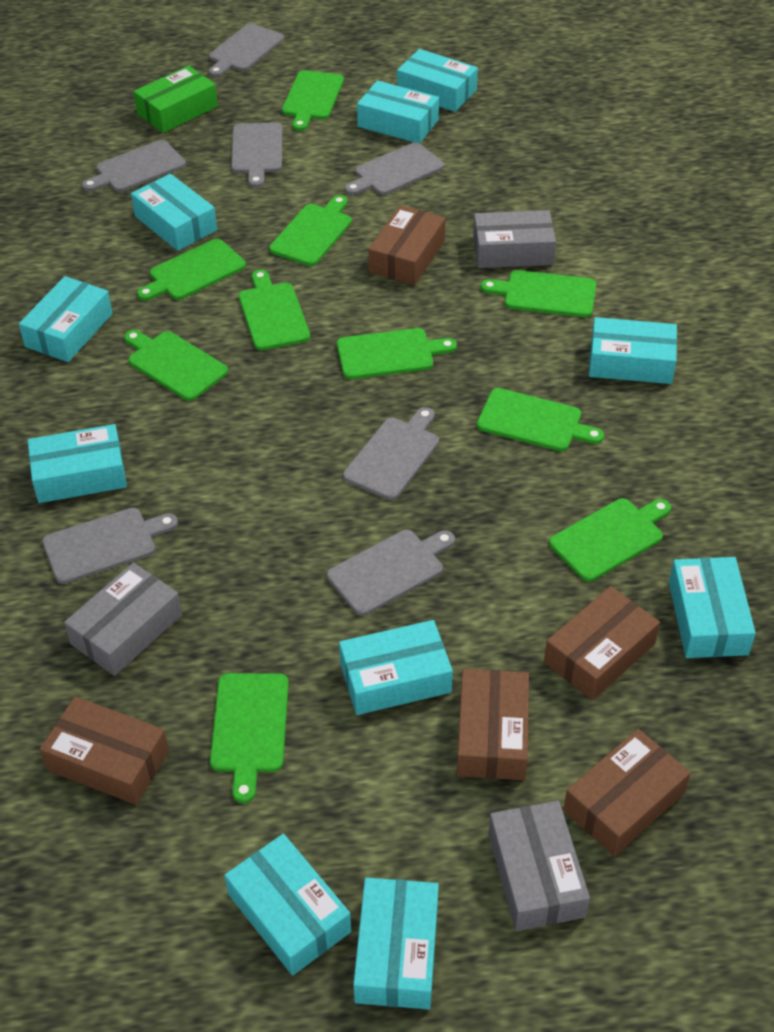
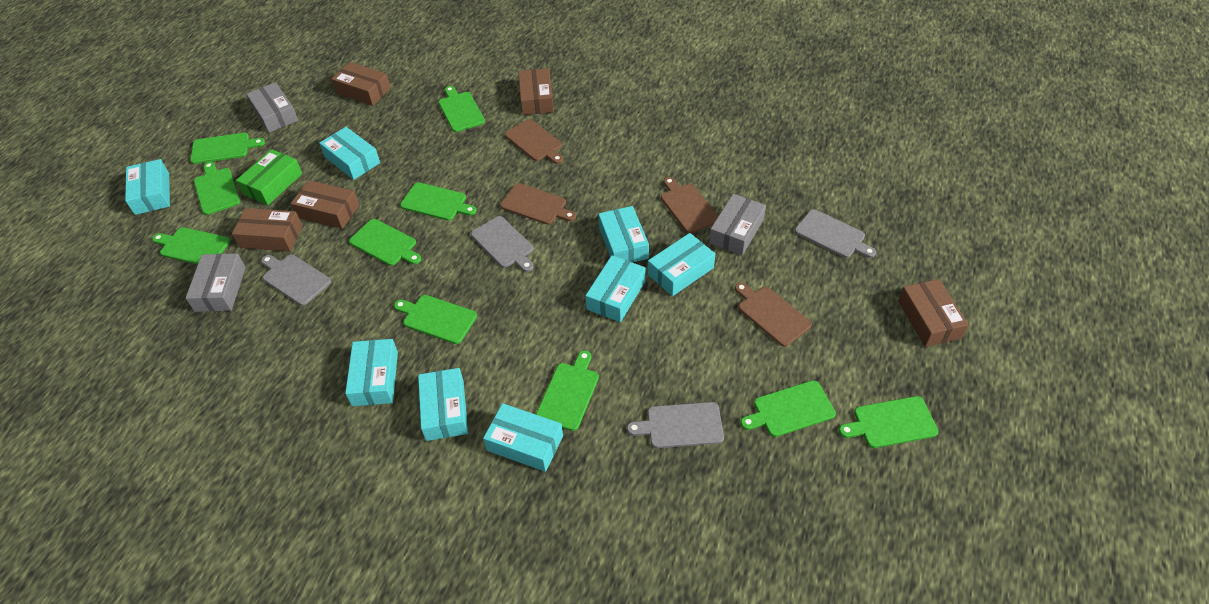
brown cutting board: none = 0 -> [500,183,576,225] [504,119,563,164] [661,177,718,233] [735,282,812,347] = 4
grey cutting board: [42,508,178,584] [82,140,186,192] [209,24,284,77] [231,122,282,188] [327,530,455,616] [343,407,439,500] [345,142,444,195] = 7 -> [261,254,331,306] [471,216,534,272] [627,402,724,448] [795,209,876,258] = 4
turquoise box: [19,276,113,362] [28,424,127,503] [131,174,217,251] [224,834,351,976] [339,620,453,715] [353,877,439,1009] [357,80,439,143] [397,49,478,112] [589,317,677,384] [669,557,756,658] = 10 -> [125,159,170,215] [319,127,380,180] [345,339,398,406] [418,368,468,441] [483,403,563,472] [585,255,646,322] [598,206,649,263] [648,233,715,296] = 8

